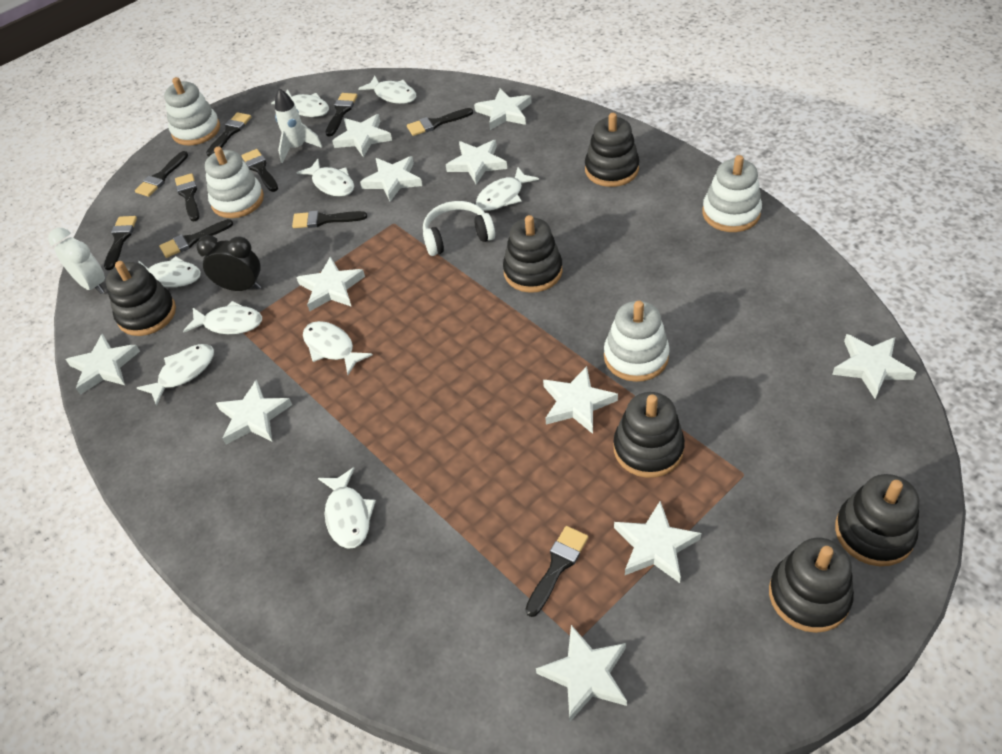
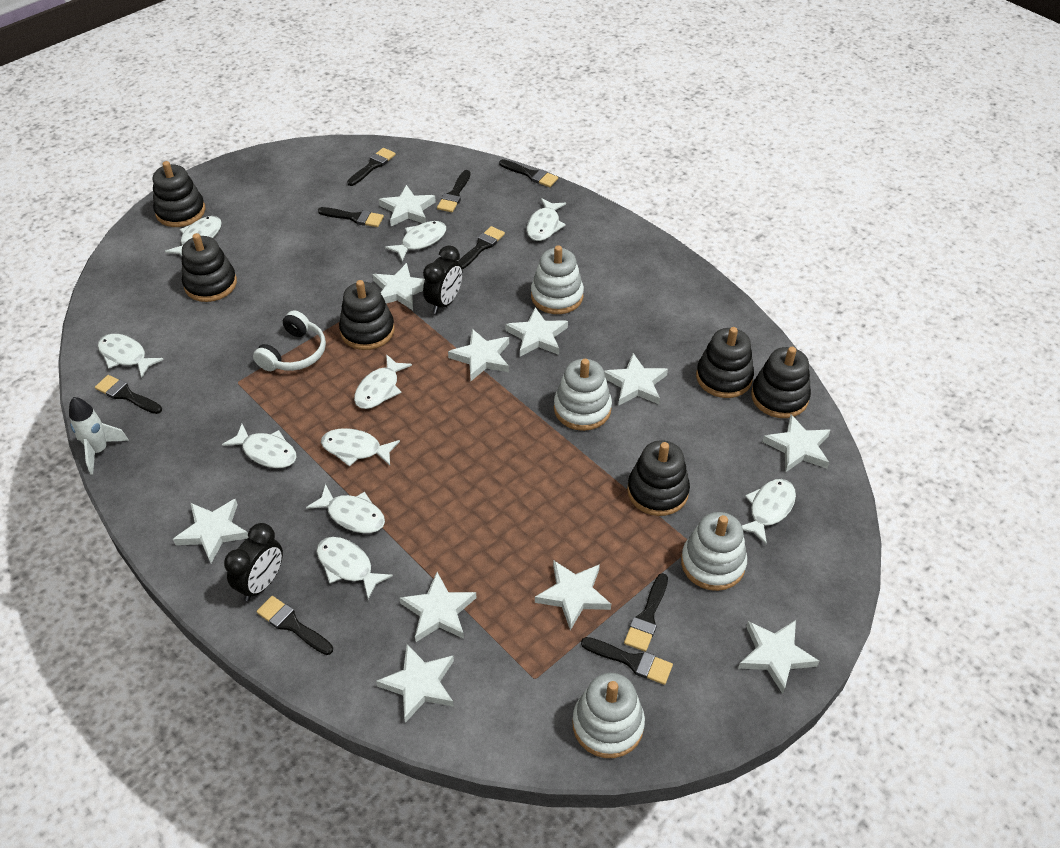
black brush: [104,216,137,270] [135,151,188,197] [159,219,233,258] [175,173,199,221] [206,112,251,156] [241,149,278,192] [292,211,367,228] [326,93,357,136] [407,108,473,136] [525,526,588,617] = 10 -> [95,375,162,414] [256,596,333,655] [318,207,384,227] [347,148,396,186] [437,170,470,212] [458,226,505,270] [499,159,558,187] [581,637,673,685] [624,573,668,652] = 9
black clock: [196,235,261,291] = 1 -> [224,523,283,601] [423,245,463,314] = 2
white clock: [48,228,105,294] = 1 -> none = 0
white fish: [137,344,214,406] [138,256,201,287] [183,301,262,334] [271,89,329,117] [296,159,354,197] [303,321,373,375] [318,467,376,549] [358,75,416,104] [476,167,539,211] = 9 -> [98,334,164,378] [165,216,222,256] [222,424,297,468] [306,484,385,533] [317,537,393,599] [321,428,400,467] [354,354,412,409] [385,221,446,261] [527,198,566,241] [742,479,796,545] = 10

